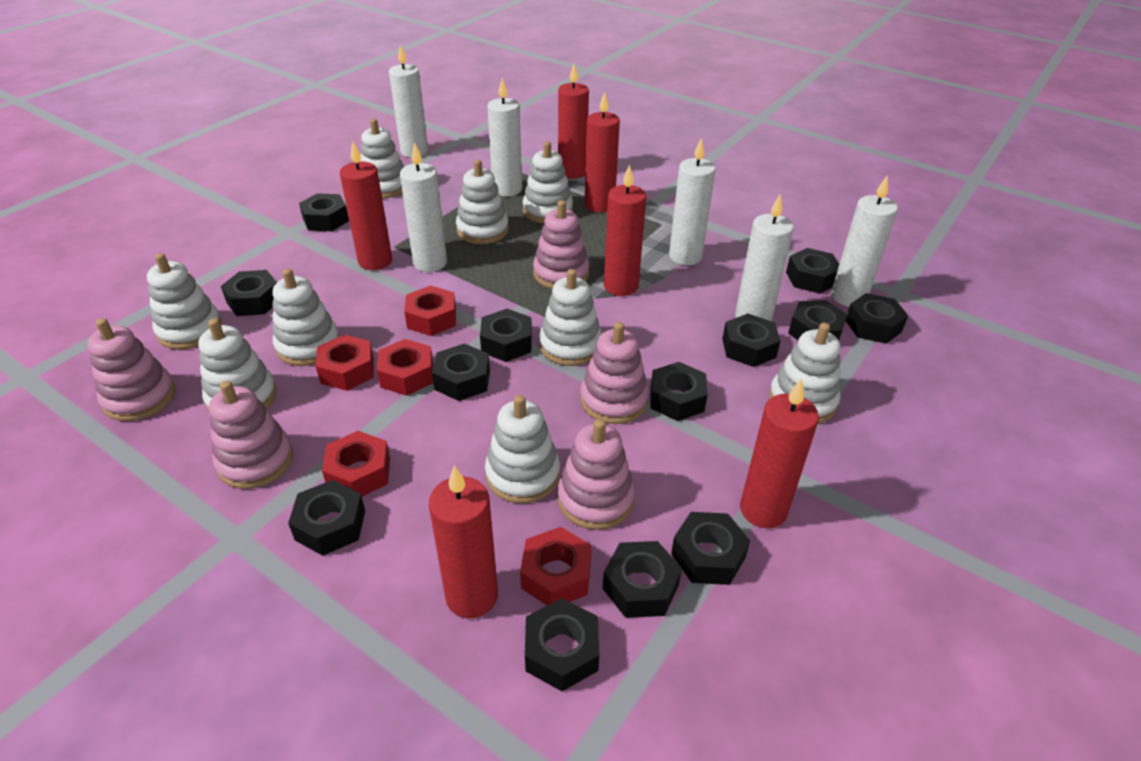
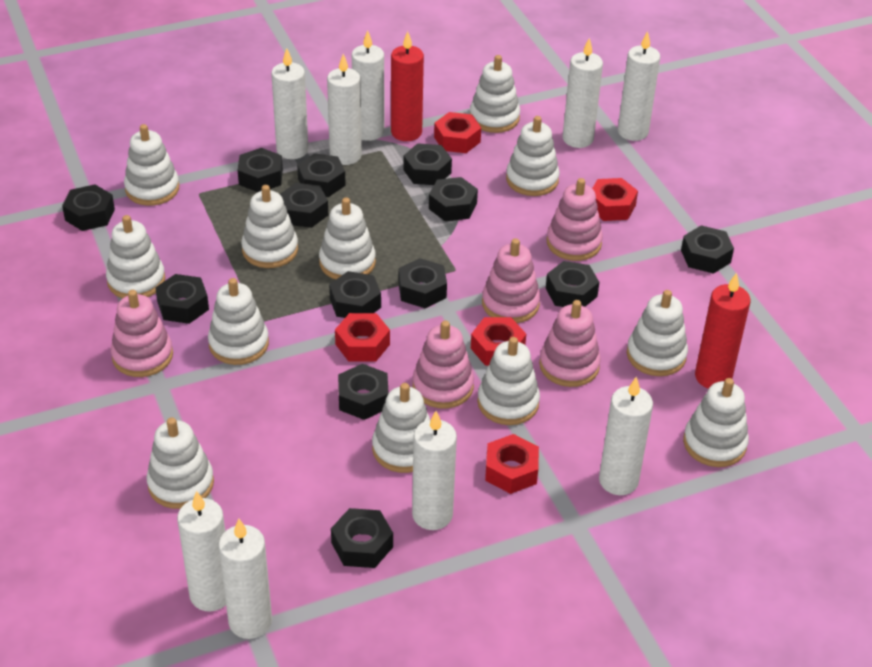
red candle: [340,142,392,270] [429,465,498,619] [558,64,589,179] [585,91,620,212] [604,164,646,296] [740,378,819,528] = 6 -> [391,31,424,141] [695,273,751,389] = 2
white candle: [389,44,428,157] [400,142,447,272] [487,78,522,196] [669,138,716,265] [735,195,794,321] [831,175,898,307] = 6 -> [177,491,226,612] [218,519,272,639] [271,48,308,159] [327,54,362,165] [352,30,384,141] [412,411,457,530] [563,38,603,148] [599,376,653,495] [618,31,660,141] = 9
white stacking toy: [147,253,222,349] [198,318,277,413] [273,268,340,366] [360,119,404,198] [456,159,509,244] [485,395,560,503] [523,141,573,224] [539,269,602,366] [769,323,841,424] = 9 -> [106,215,165,298] [124,124,179,206] [146,417,214,509] [208,278,269,365] [241,185,298,268] [319,197,376,279] [372,383,430,473] [470,55,520,133] [477,337,540,425] [506,116,560,196] [627,290,688,376] [683,378,749,467] = 12

